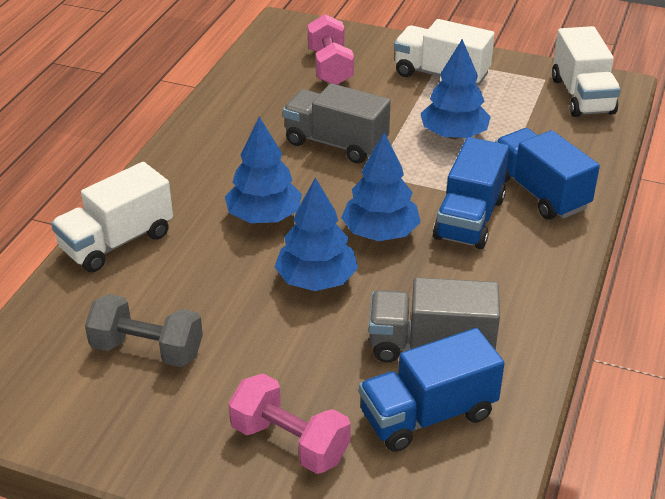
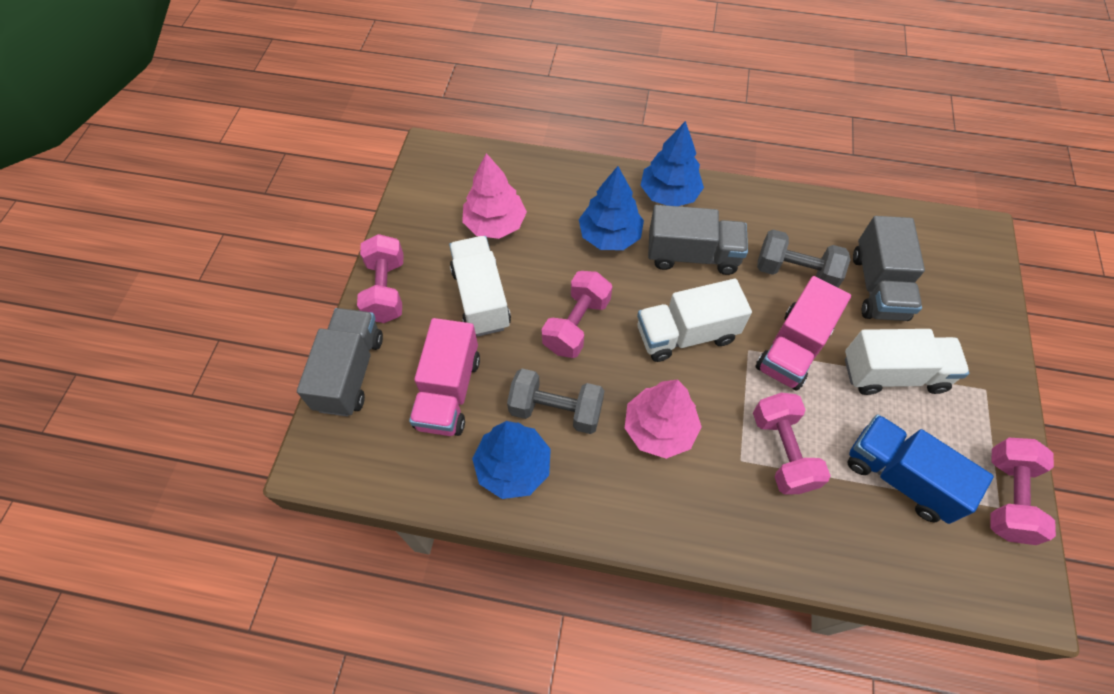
blue tree: [225,117,302,223] [275,177,358,291] [341,132,420,241] [420,39,491,139] = 4 -> [472,421,551,499] [579,166,644,250] [640,121,704,206] = 3
blue truck: [359,328,505,452] [433,137,509,249] [495,128,600,220] = 3 -> [847,415,994,524] = 1
grey dumbbell: [85,294,203,367] = 1 -> [507,369,604,434] [757,230,851,288] = 2
grey truck: [283,83,391,163] [369,277,500,363] = 2 -> [297,308,383,416] [648,205,748,275] [853,216,925,321] = 3
pink dumbbell: [228,374,351,474] [307,14,354,85] = 2 -> [357,234,404,323] [542,271,612,358] [753,393,831,495] [990,438,1056,545] = 4
pink tree: none = 0 -> [462,153,527,239] [625,379,701,459] = 2
pink truck: none = 0 -> [409,318,480,436] [756,276,851,391] = 2

